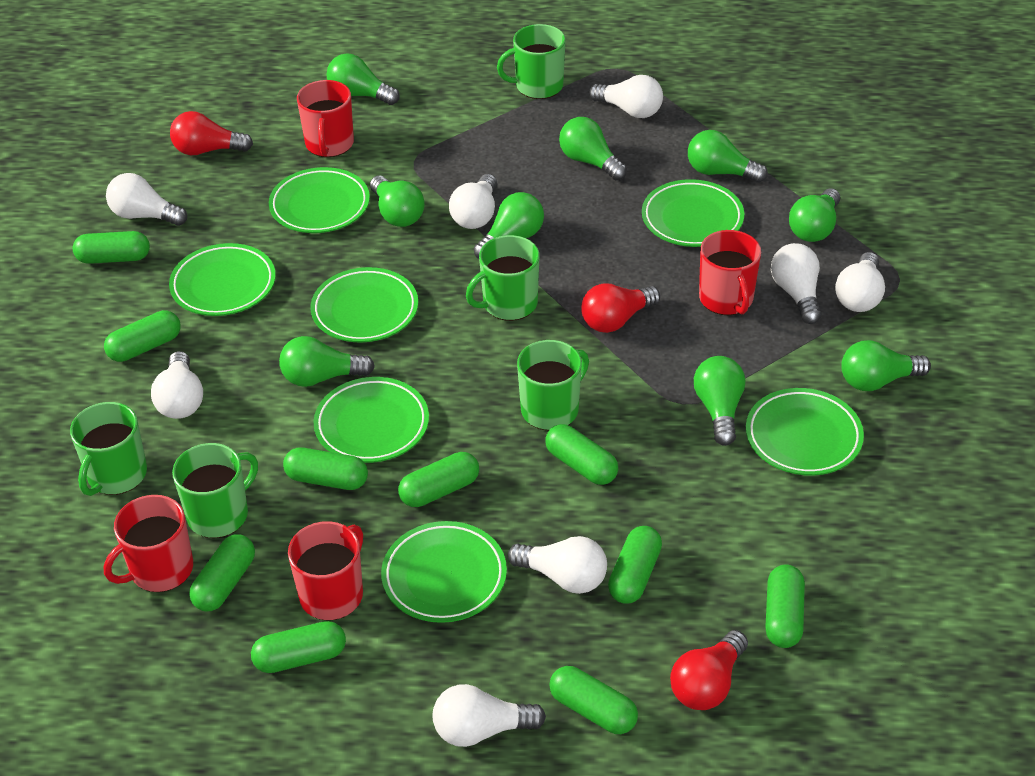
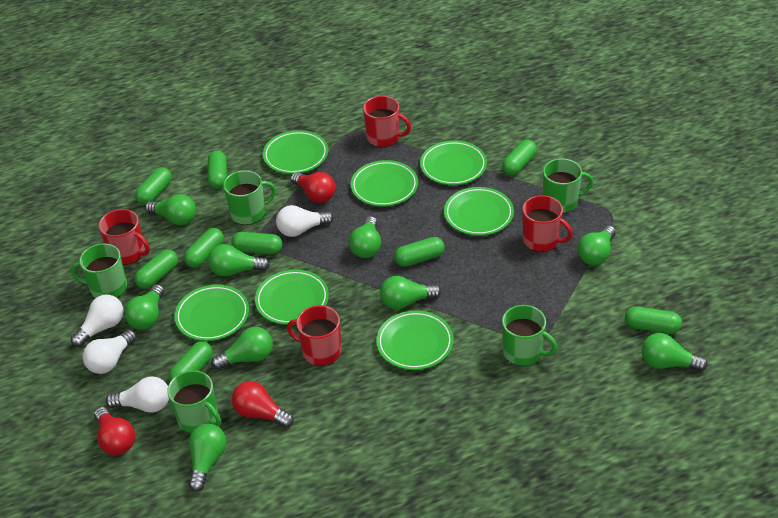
green capsule: [73,231,150,264] [104,310,181,362] [189,534,255,611] [251,621,346,673] [283,448,368,490] [398,452,479,507] [545,424,618,485] [549,666,638,734] [608,526,662,604] [765,564,805,648] = 10 -> [134,249,178,289] [135,167,172,205] [169,341,213,382] [184,228,224,268] [208,151,227,189] [231,232,283,254] [394,237,445,267] [502,140,537,175] [625,306,682,334] = 9
white light bulb: [106,173,187,226] [151,351,203,419] [433,684,546,747] [449,174,497,229] [508,536,607,594] [589,75,663,118] [771,243,822,324] [835,252,885,312] = 8 -> [71,294,124,347] [83,330,137,374] [106,376,169,413] [276,205,334,237] = 4

